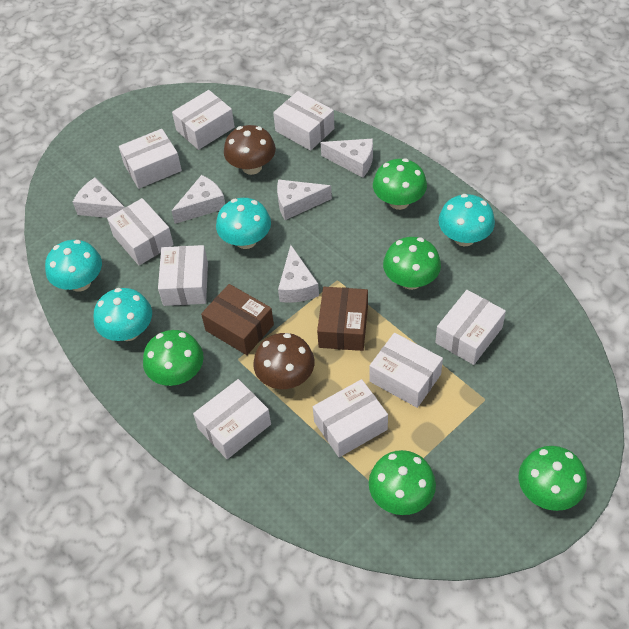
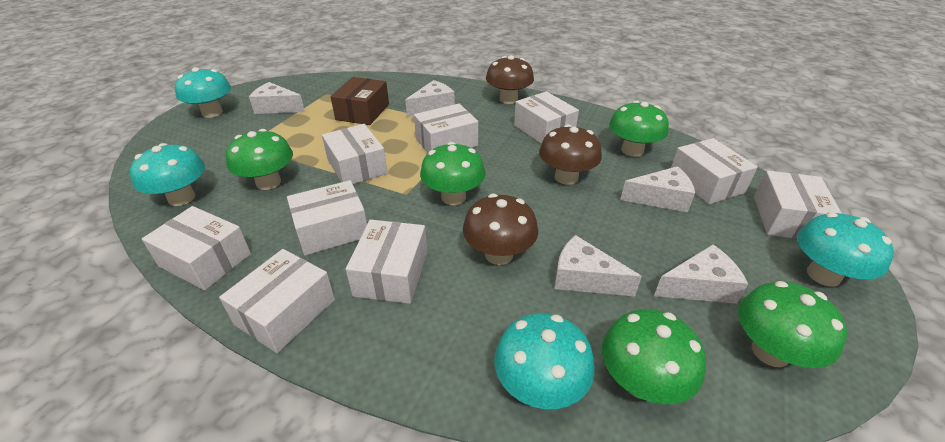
brown box: [201,284,274,355] [317,287,368,351] = 2 -> [330,77,389,125] = 1
brown mushroom: [224,125,276,175] [253,333,315,389] = 2 -> [463,193,538,265] [486,55,534,104] [539,124,602,185] = 3

